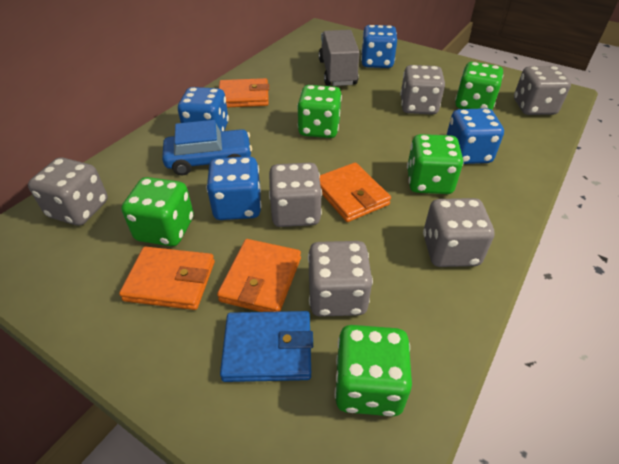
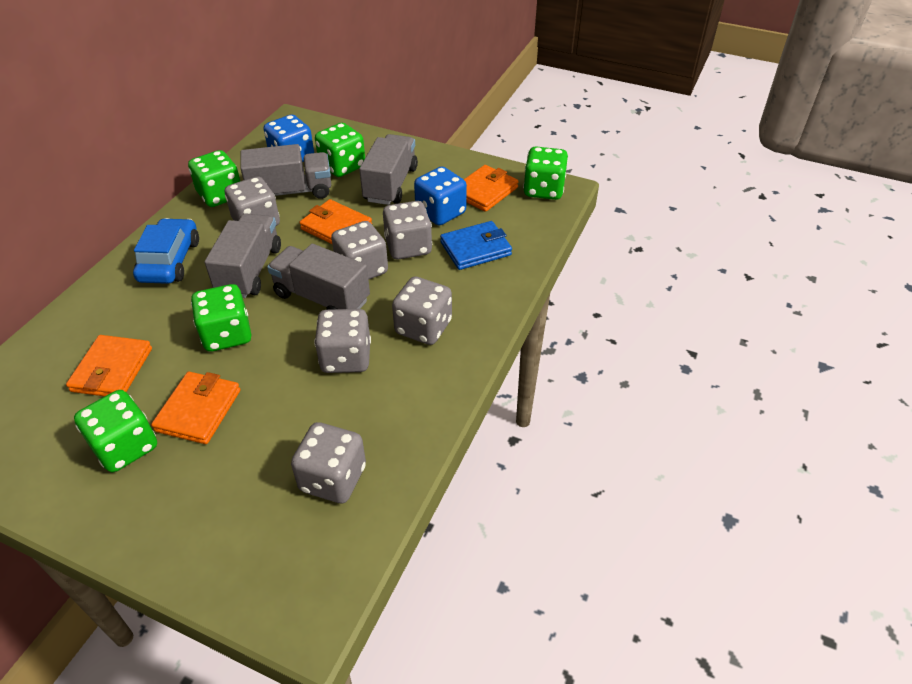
blue dice: [178,87,229,131] [206,156,262,220] [361,25,397,68] [447,108,504,164] = 4 -> [264,114,314,162] [414,167,467,225] = 2
grey truck: [319,30,360,86] = 1 -> [205,213,281,298] [241,144,331,199] [267,244,370,310] [359,134,418,205] = 4

